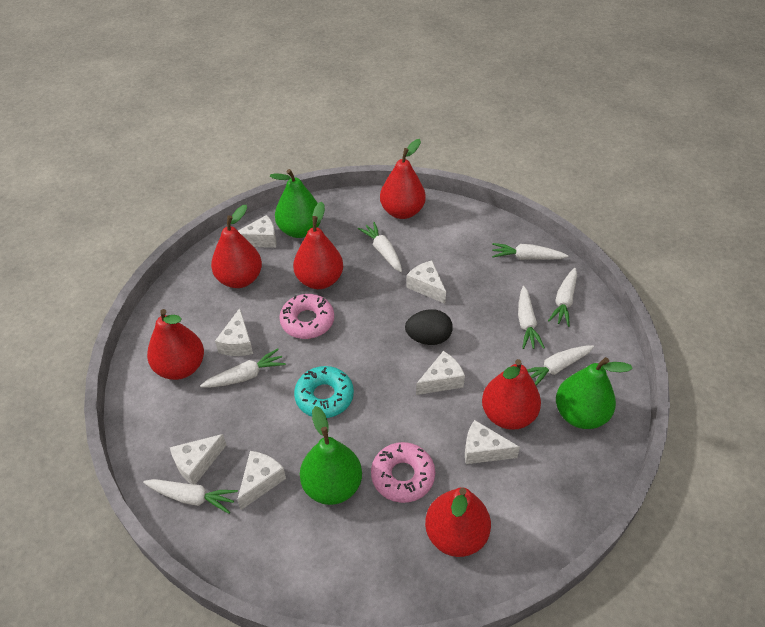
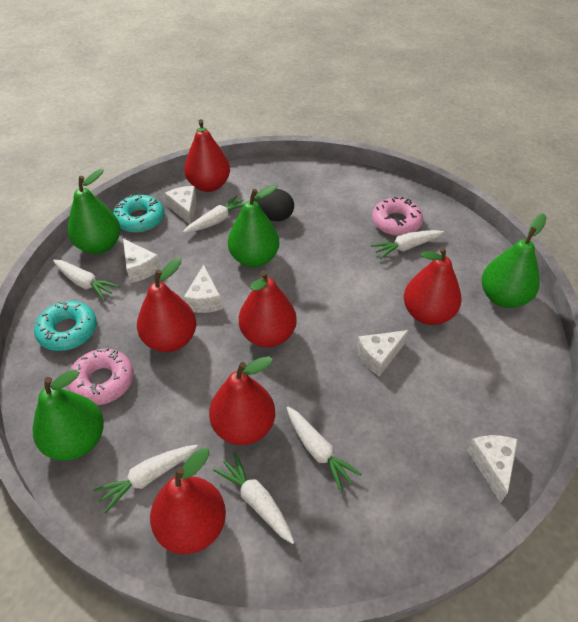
green pear: [270,169,321,238] [300,406,362,505] [556,357,633,429] = 3 -> [32,370,104,461] [68,169,121,254] [228,185,279,267] [482,214,547,308] = 4
turquoise donut: [294,366,354,418] = 1 -> [34,300,97,351] [113,195,164,233] = 2
white carrot: [143,479,238,514] [200,348,286,388] [358,222,402,272] [492,243,568,260] [518,286,545,349] [527,345,594,385] [548,268,577,327] = 7 -> [53,260,119,300] [93,445,198,513] [183,195,244,233] [213,453,295,544] [286,407,362,491] [371,230,444,259] = 6
white cheese: [170,434,226,484] [215,308,253,356] [237,451,286,510] [238,215,276,248] [406,260,446,304] [416,351,465,395] [465,420,520,464] = 7 -> [123,239,161,283] [165,186,197,224] [183,265,222,313] [357,330,409,376] [467,435,518,503] = 5

